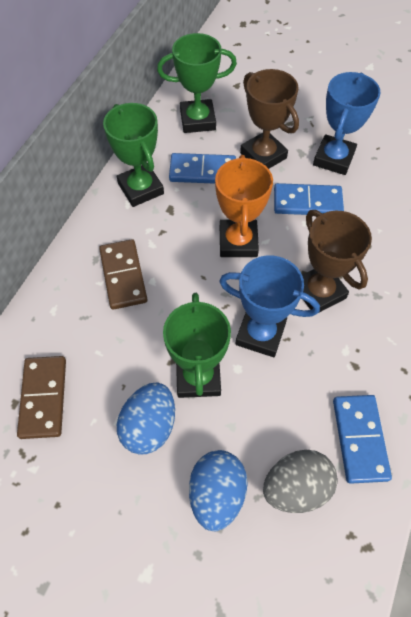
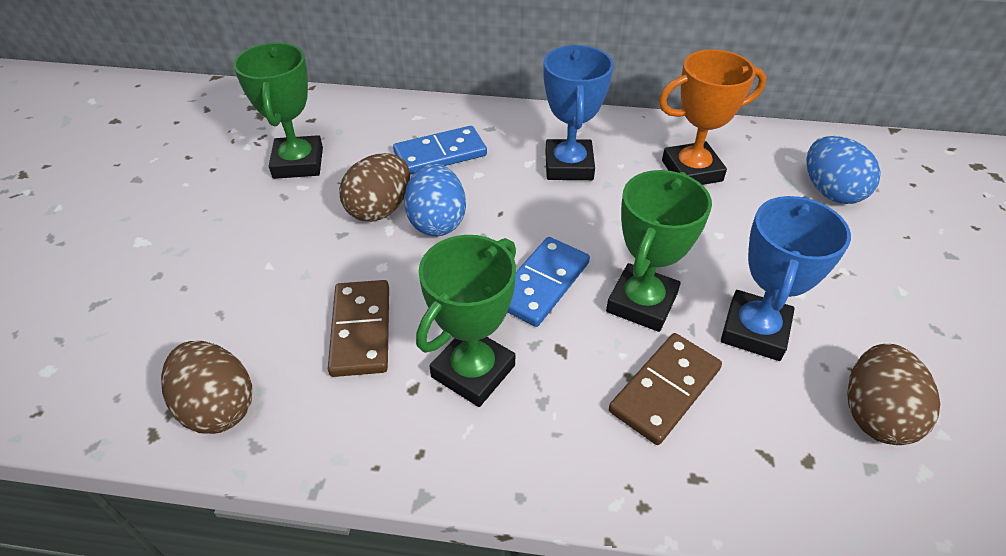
blue domino: [169,153,236,184] [274,183,344,215] [333,395,392,484] = 3 -> [393,126,487,175] [507,237,590,327] = 2
brown egg: none = 0 -> [161,341,252,434] [339,153,410,222] [847,344,940,445] = 3
brown trophy: [240,69,299,169] [302,210,372,314] = 2 -> none = 0
grey egg: [263,450,338,513] = 1 -> none = 0

